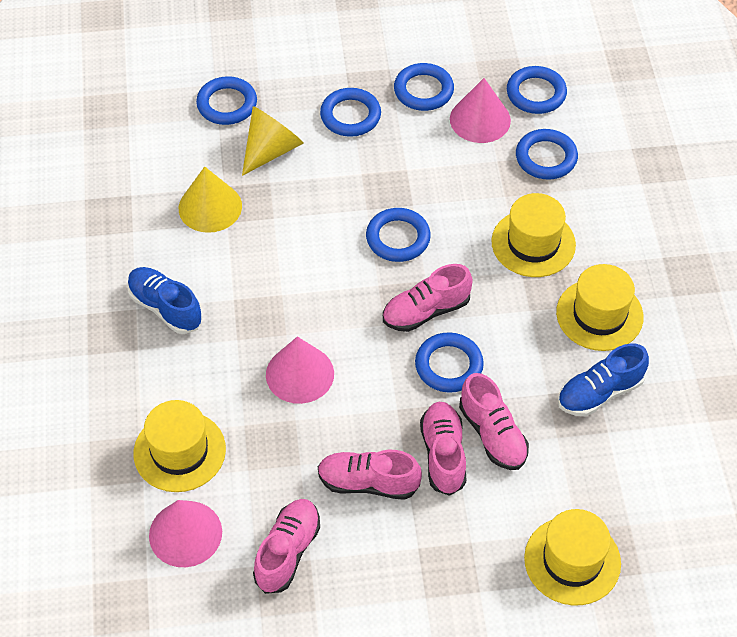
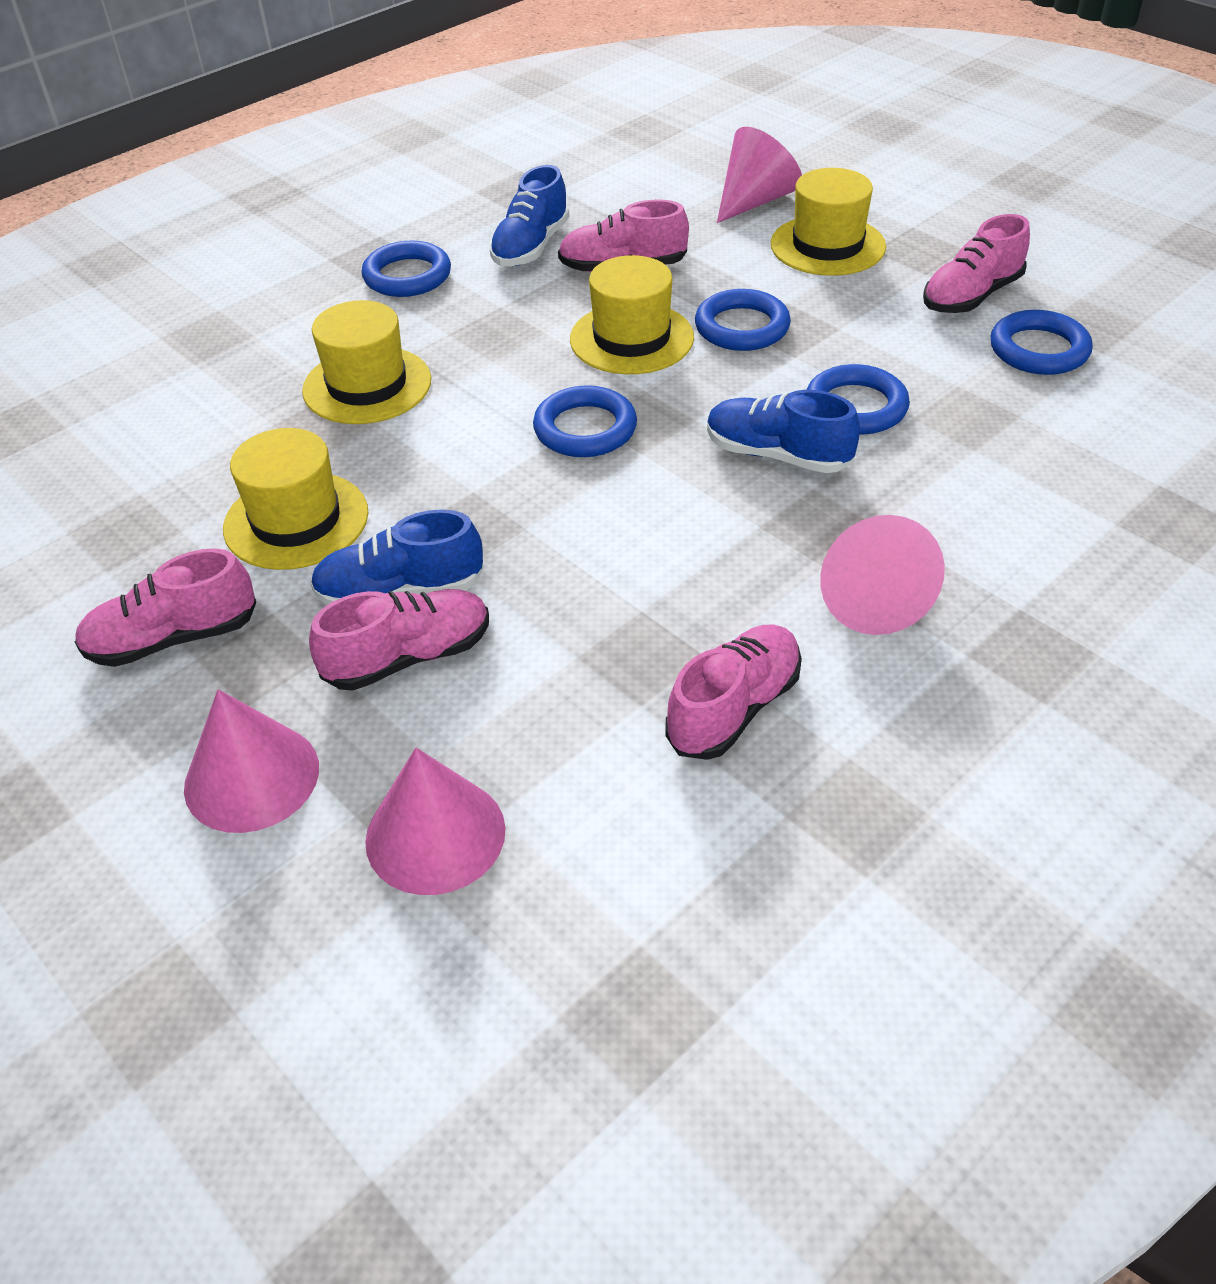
blue ring: [196,76,257,125] [320,88,381,137] [366,208,431,262] [394,63,454,111] [415,332,484,393] [507,66,567,114] [516,129,578,180] = 7 -> [361,241,451,297] [533,385,637,457] [695,289,791,351] [807,364,910,435] [991,310,1093,375] = 5
blue shoe: [127,267,203,334] [558,343,649,416] = 2 -> [310,509,484,605] [489,165,570,266] [707,390,860,473] = 3
pink cone: [149,500,222,567] [266,337,334,404] [450,78,511,143] = 3 -> [184,689,319,833] [365,748,505,895] [717,127,802,223] [820,515,945,635] = 4
yellow cone: [179,166,242,233] [242,106,304,176] = 2 -> none = 0

